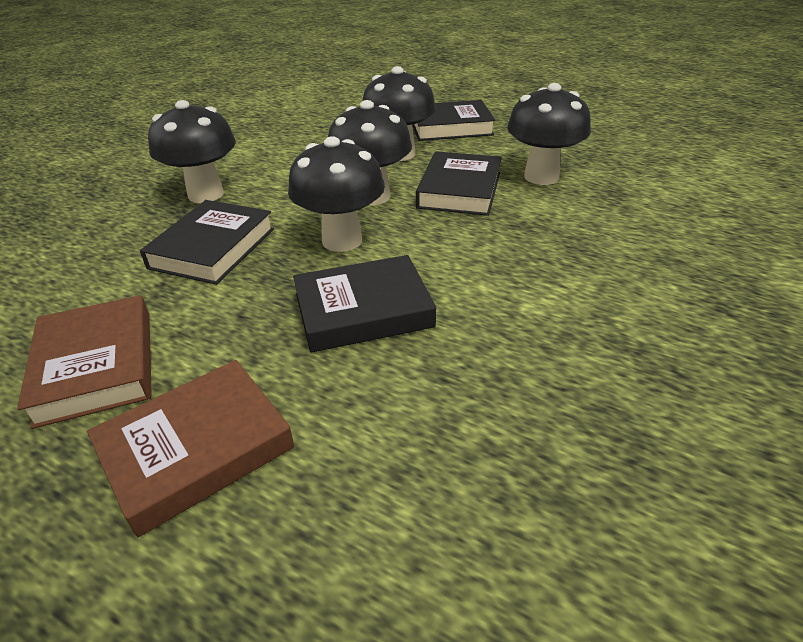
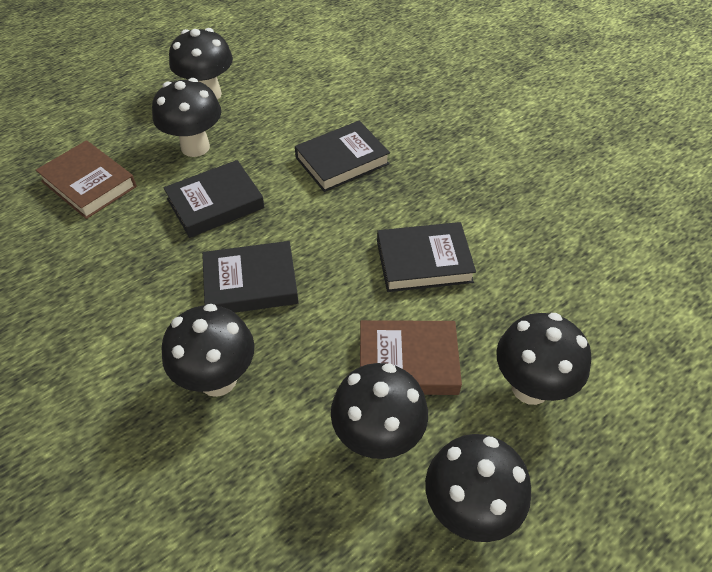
black mushroom: [148,100,236,203] [288,136,385,252] [328,100,412,205] [362,66,436,161] [507,83,591,185] = 5 -> [152,78,221,157] [161,304,255,397] [169,28,233,100] [331,363,428,459] [425,434,531,542] [496,313,591,405] = 6

